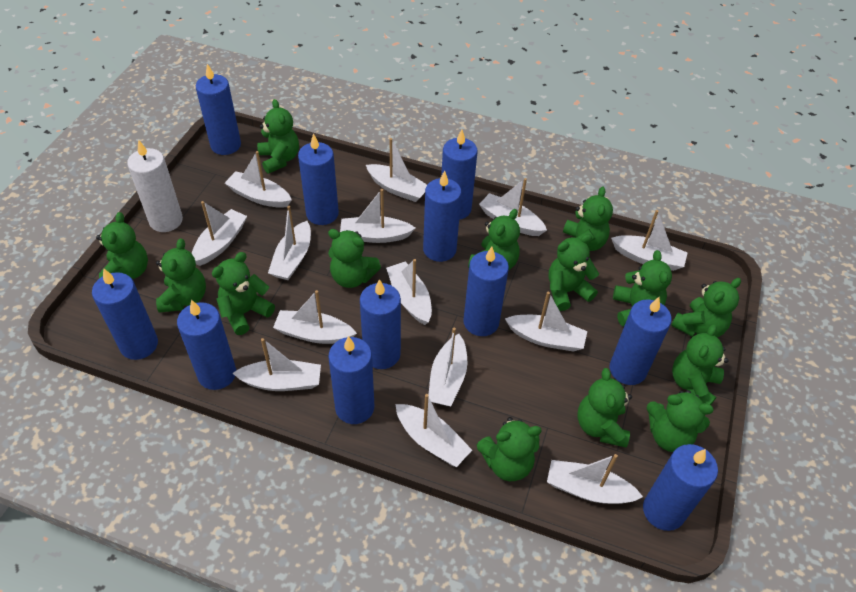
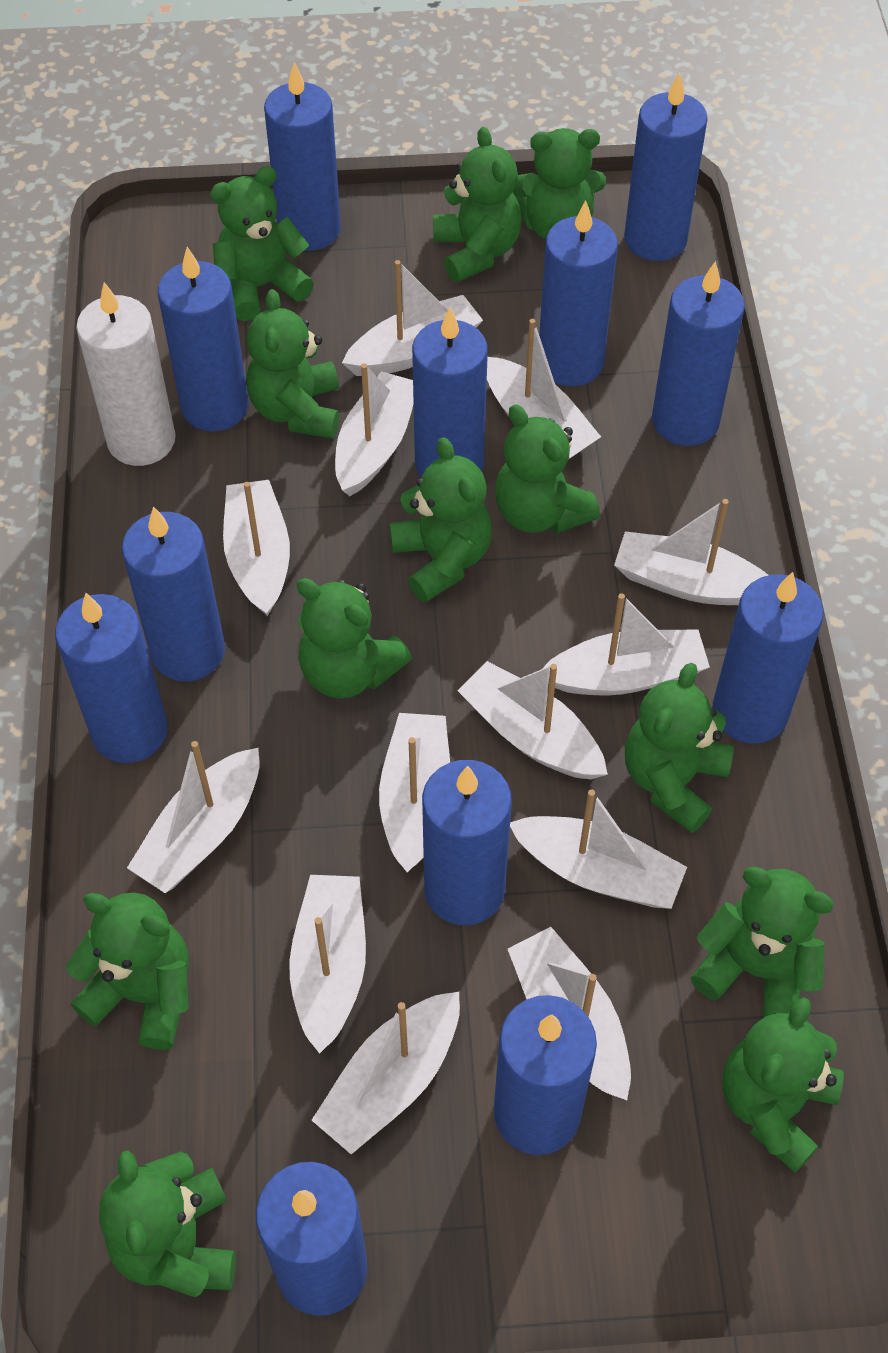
blue candle: [92,268,158,360] [177,299,236,390] [196,64,241,155] [298,133,339,225] [328,336,374,424] [360,279,401,369] [423,170,461,262] [441,129,478,220] [463,247,509,336] [610,297,672,385] [643,444,718,531] = 11 -> [55,593,168,763] [122,506,225,681] [158,247,249,432] [256,1162,367,1316] [264,62,341,251] [412,307,488,478] [422,760,512,925] [494,995,597,1155] [539,200,618,386] [624,72,708,261] [652,261,745,446] [712,572,824,744] = 12
green teddy bear: [96,212,148,279] [156,238,206,313] [212,252,275,335] [257,99,299,174] [328,229,381,288] [468,209,520,270] [477,417,542,481] [549,234,599,311] [563,187,613,251] [578,368,632,447] [613,250,672,326] [647,390,714,452] [671,278,741,337] [672,324,729,405] = 14 -> [66,893,189,1050] [99,1151,236,1297] [210,166,314,321] [246,289,339,439] [297,578,412,699] [389,437,492,603] [433,127,522,282] [495,404,600,533] [513,128,606,239] [625,663,734,833] [690,867,834,1018] [723,997,844,1173] = 12
white boat: [191,201,247,266] [225,151,292,208] [233,338,321,391] [268,206,311,280] [273,290,357,344] [340,189,415,243] [366,138,427,202] [386,259,432,325] [395,394,472,467] [428,328,467,406] [479,178,547,236] [505,292,587,352] [547,454,643,504] [611,210,687,271] = 14 -> [127,741,259,893] [223,480,290,616] [289,875,366,1054] [312,992,460,1154] [335,363,414,496] [342,260,483,376] [379,713,450,872] [457,661,608,780] [487,319,601,459] [508,927,631,1100] [510,790,687,909] [542,593,710,695] [614,499,768,605] = 13

